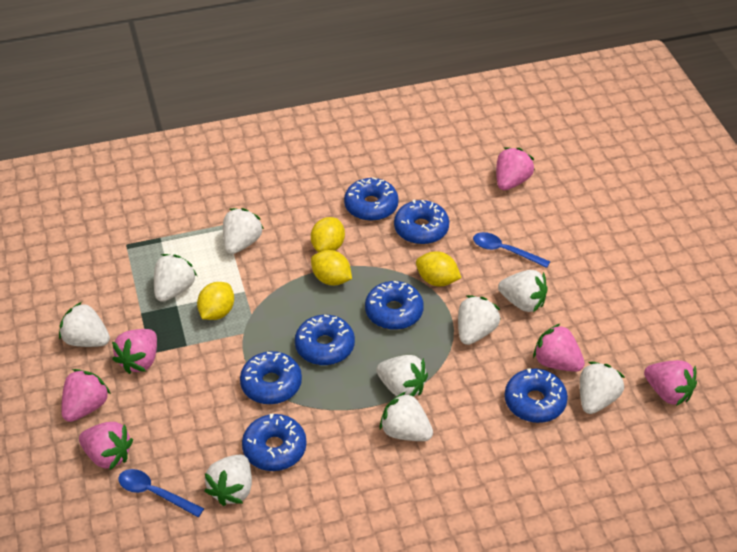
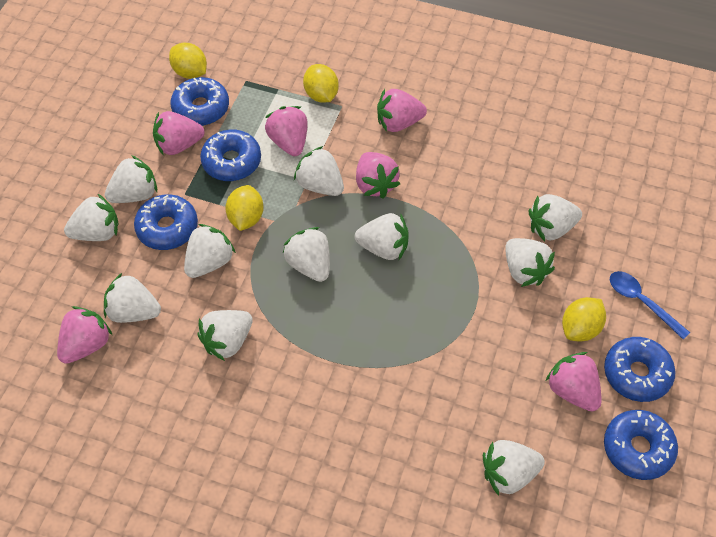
blue donut: [240,351,302,404] [242,414,307,471] [295,315,355,365] [344,177,399,221] [365,281,424,330] [394,200,449,245] [505,368,568,423] = 7 -> [134,194,198,250] [170,77,229,126] [200,129,261,181] [604,337,675,402] [604,410,678,480] = 5
blue spoon: [118,469,204,517] [473,232,550,268] = 2 -> [610,271,690,339] = 1
white strawberry: [59,302,110,347] [154,254,197,302] [204,454,252,506] [223,208,264,254] [376,355,428,397] [380,392,433,441] [458,295,501,345] [498,270,547,312] [580,362,625,414] = 9 -> [64,194,119,241] [104,273,161,323] [105,155,157,203] [184,224,236,278] [197,310,253,361] [283,227,330,282] [294,146,344,196] [355,213,408,260] [483,440,545,496] [505,238,555,287] [529,194,582,241] = 11

